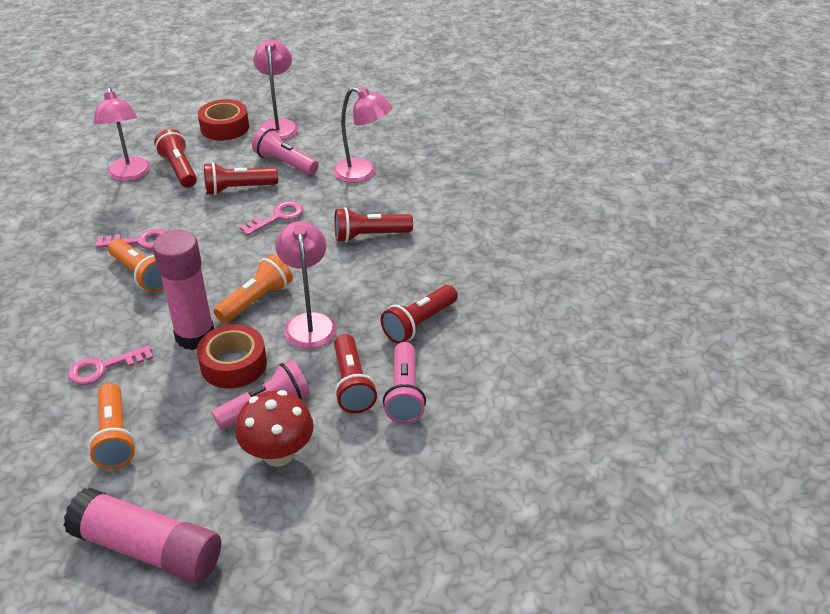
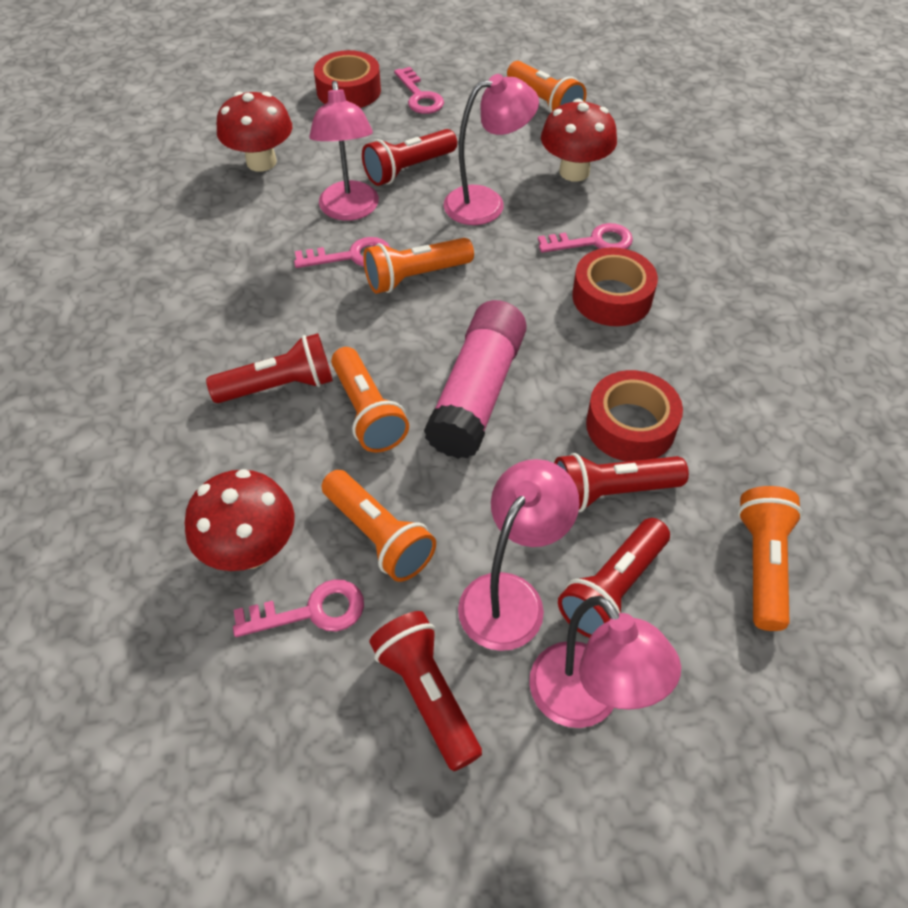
orange flashlight: [88,383,136,469] [108,239,164,292] [214,254,293,323] = 3 -> [321,470,436,582] [331,347,409,453] [363,238,474,294] [507,61,586,113] [738,486,803,631] = 5
pink flashlight: [212,360,310,430] [252,127,319,175] [383,342,426,424] = 3 -> none = 0
pink glue stick: [63,488,221,583] [153,230,214,350] = 2 -> [424,300,527,459] = 1
pink key: [68,345,153,385] [95,229,166,249] [240,201,304,236] = 3 -> [233,579,364,637] [294,237,390,268] [394,67,444,114] [538,223,633,253] = 4
red mushroom: [236,390,314,466] = 1 -> [185,469,295,571] [217,92,292,172] [541,99,617,182] = 3
red tape: [197,324,267,389] [198,99,249,141] = 2 -> [314,50,381,108] [572,247,658,326] [586,370,683,462] = 3

